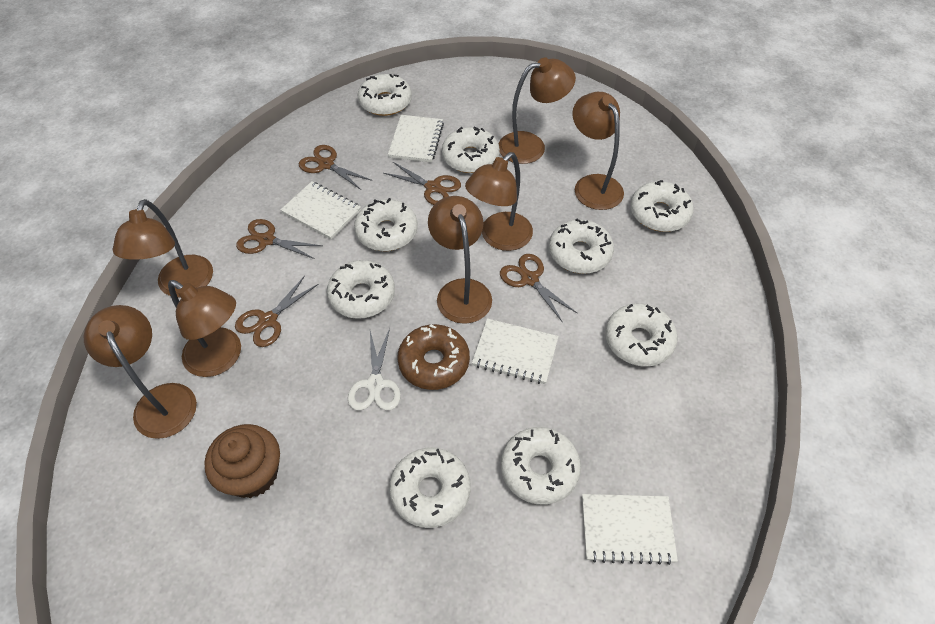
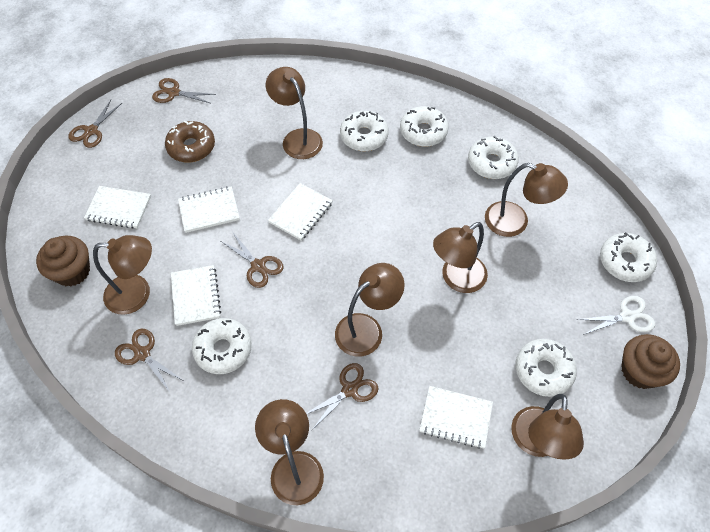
brown cupcake: [204,424,280,498] = 1 -> [36,236,90,287] [621,334,680,389] = 2
white donut: [327,260,395,319] [354,198,417,251] [358,74,412,116] [389,448,471,528] [442,126,500,173] [501,427,581,505] [549,218,614,274] [605,303,678,366] [630,180,694,232] = 9 -> [192,318,252,374] [340,111,389,151] [400,106,449,147] [468,136,519,179] [516,339,577,397] [600,232,657,282] = 6
white notebook: [280,181,361,239] [388,115,444,162] [472,318,559,384] [582,494,678,565] = 4 -> [84,186,151,229] [171,265,221,326] [178,186,240,233] [268,183,333,241] [419,386,493,449] = 5

